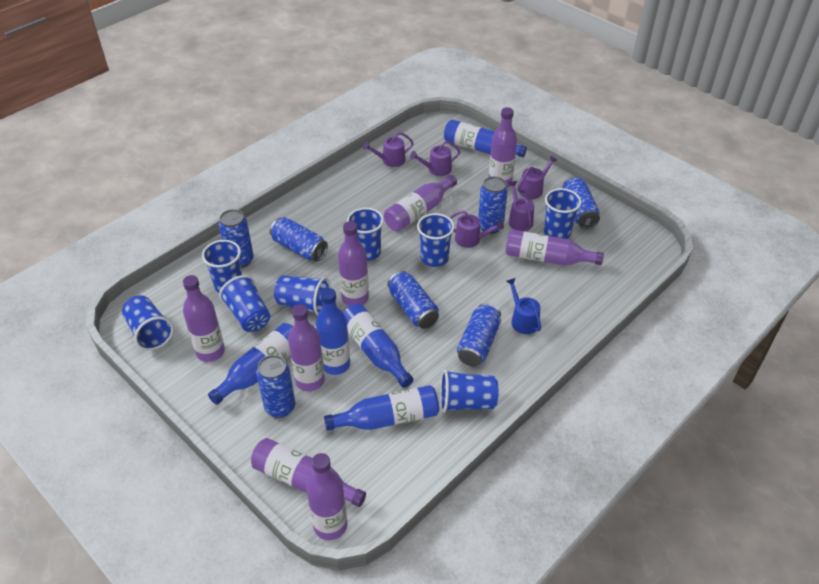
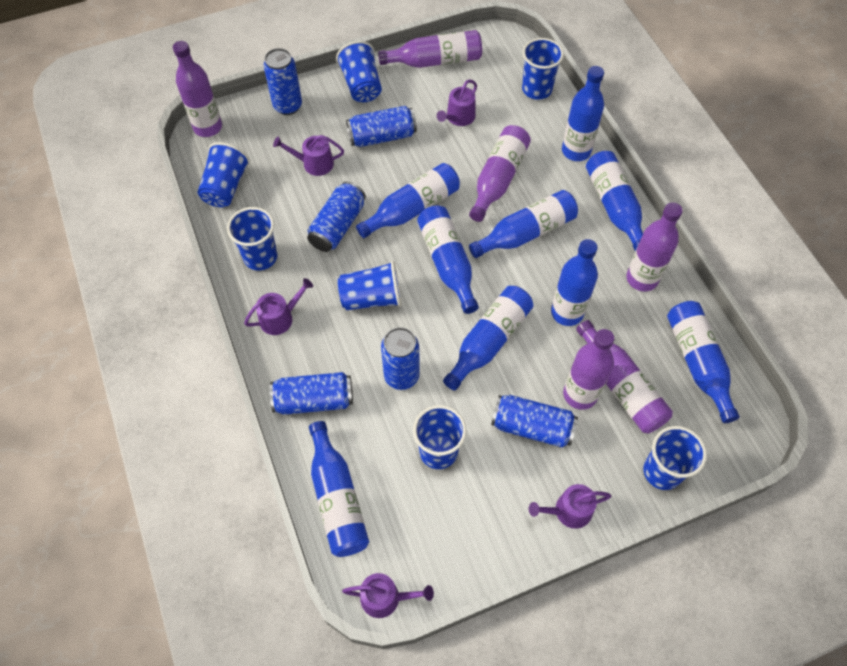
blue bottle: [208,323,293,405] [316,288,350,375] [324,385,439,431] [343,304,414,388] [444,119,527,157] = 5 -> [309,421,369,557] [356,163,460,238] [417,206,479,314] [443,286,534,391] [469,190,578,258] [551,239,598,326] [562,66,604,161] [586,151,643,251] [667,301,740,423] = 9
blue can: [219,209,254,268] [256,355,295,418] [270,217,328,262] [388,271,439,329] [457,303,501,366] [478,176,508,234] [562,177,600,229] = 7 -> [264,48,302,115] [269,372,353,415] [307,181,366,252] [346,106,417,147] [381,327,420,390] [491,395,578,447] = 6
blue cup: [122,295,174,350] [202,240,242,293] [219,275,270,332] [274,275,331,315] [347,208,384,261] [417,213,455,267] [440,369,499,413] [544,188,581,239] = 8 -> [198,142,250,207] [227,207,277,270] [336,41,382,102] [338,261,402,310] [413,405,467,469] [522,38,564,100] [643,426,707,490] = 7
blue watering can: [506,278,541,334] = 1 -> none = 0
purple bottle: [183,275,225,362] [251,438,366,507] [288,304,325,391] [306,453,347,540] [338,221,369,306] [384,175,457,232] [489,107,517,188] [505,229,604,265] = 8 -> [173,41,222,137] [378,30,482,68] [469,125,531,222] [563,329,615,410] [576,320,673,433] [627,202,683,291] = 6

